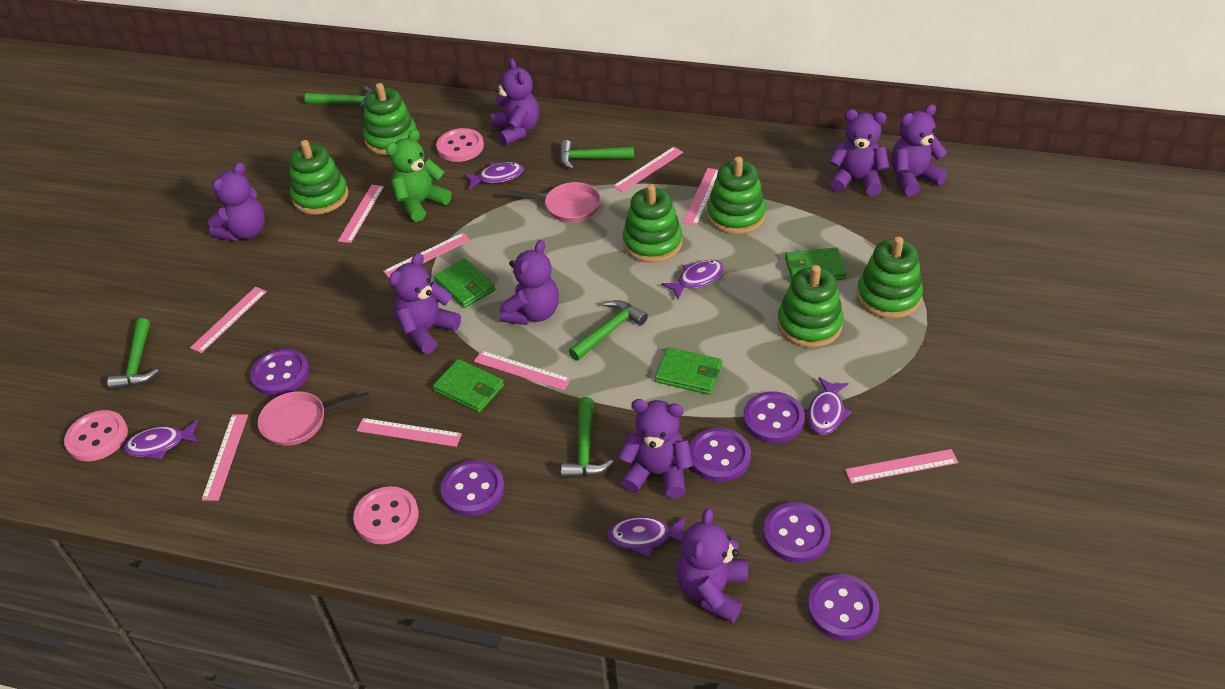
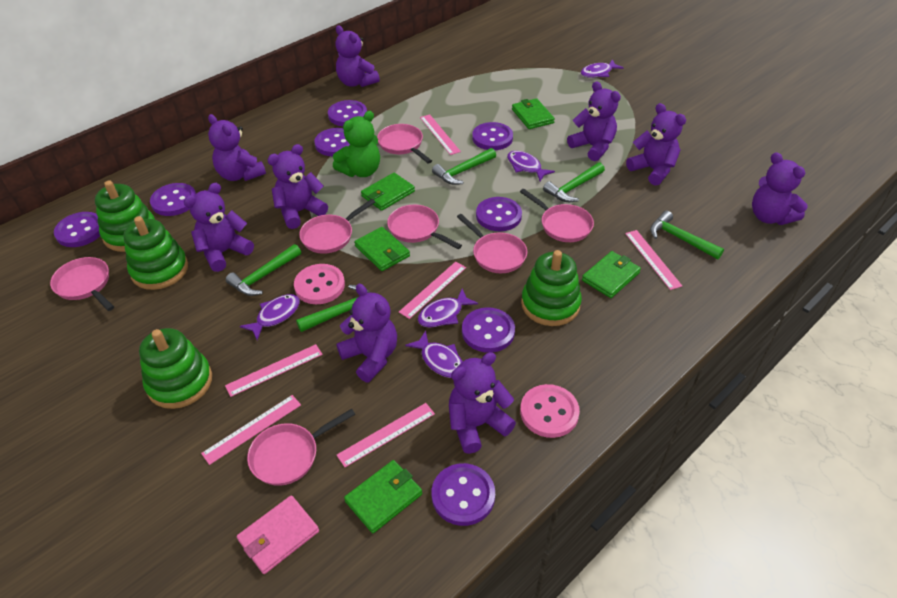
green stacking toy: [289,140,348,215] [363,83,417,155] [623,184,682,263] [707,157,766,234] [777,265,844,348] [857,236,923,319] = 6 -> [95,181,155,252] [123,216,188,290] [139,328,212,409] [521,250,582,326] = 4
green wallet: [433,359,504,413] [434,258,496,308] [655,347,722,395] [785,248,847,281] = 4 -> [344,460,422,533] [354,227,410,271] [361,173,415,211] [512,98,555,129] [582,251,641,298] = 5
pink button: [64,410,128,461] [353,486,419,544] [436,128,484,162] = 3 -> [294,264,345,304] [520,384,580,438] = 2
pink pan: [258,391,369,446] [507,182,601,222] = 2 -> [50,257,114,311] [247,409,355,486] [299,199,375,254] [377,124,432,164] [387,205,462,249] [457,214,527,273] [520,189,594,242] = 7
pink ruler: [190,287,267,353] [201,414,248,501] [338,185,384,243] [357,418,462,447] [383,233,470,278] [474,351,571,390] [613,147,683,192] [683,168,718,226] [845,449,958,484] = 9 -> [201,395,301,465] [225,344,322,397] [337,403,435,467] [399,262,466,319] [420,114,461,155] [625,230,682,290] = 6
pink wallet: none = 0 -> [237,495,319,574] = 1
purple button: [250,349,309,396] [441,460,505,516] [689,428,751,482] [743,391,805,443] [763,502,830,563] [808,574,879,641] = 6 -> [54,212,100,247] [150,183,196,216] [315,128,350,156] [328,100,367,126] [432,463,495,526] [462,307,515,353] [472,122,513,150] [476,197,522,231] = 8
purple teddy bear: [208,162,265,241] [389,253,461,354] [491,58,539,145] [499,240,559,325] [618,399,693,499] [676,508,748,623] [829,109,889,196] [891,104,947,196] = 8 -> [184,183,254,272] [208,114,266,181] [267,144,328,229] [335,25,380,87] [336,284,397,382] [449,352,516,454] [567,81,621,161] [626,103,686,186] [752,152,808,225] = 9

